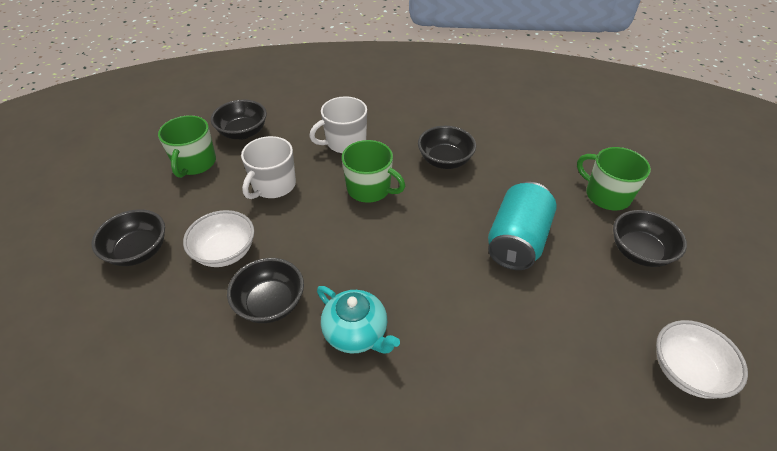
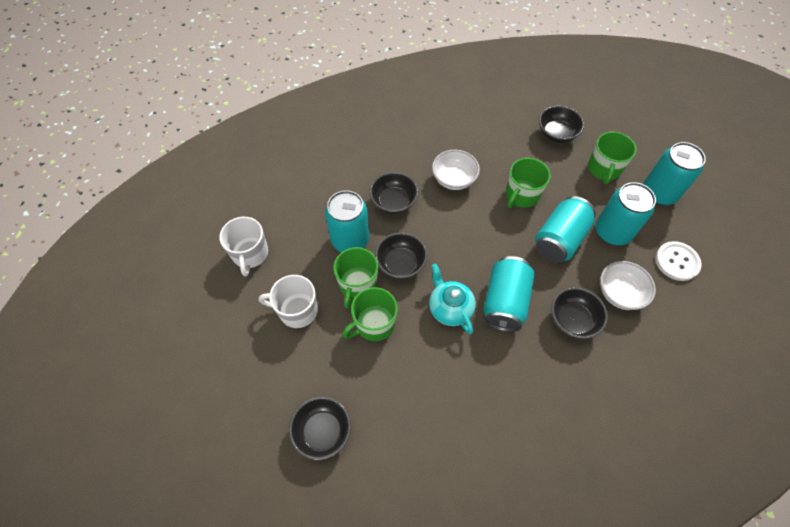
green mug: [158,115,216,178] [342,140,405,203] [577,147,651,210] = 3 -> [334,247,378,309] [342,287,397,341] [506,158,550,208] [588,132,636,184] = 4
turquoise can: [488,182,557,270] = 1 -> [325,190,369,252] [483,256,535,332] [535,196,596,263] [596,182,656,245] [643,142,706,205] = 5
white button: none = 0 -> [655,241,702,281] = 1

